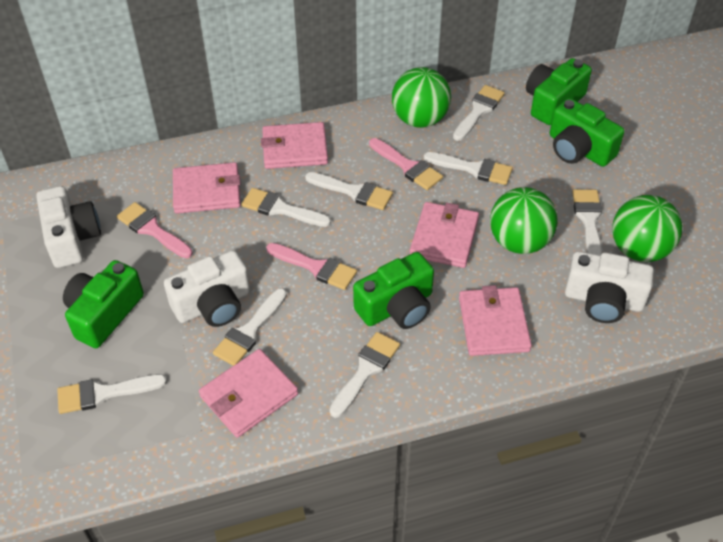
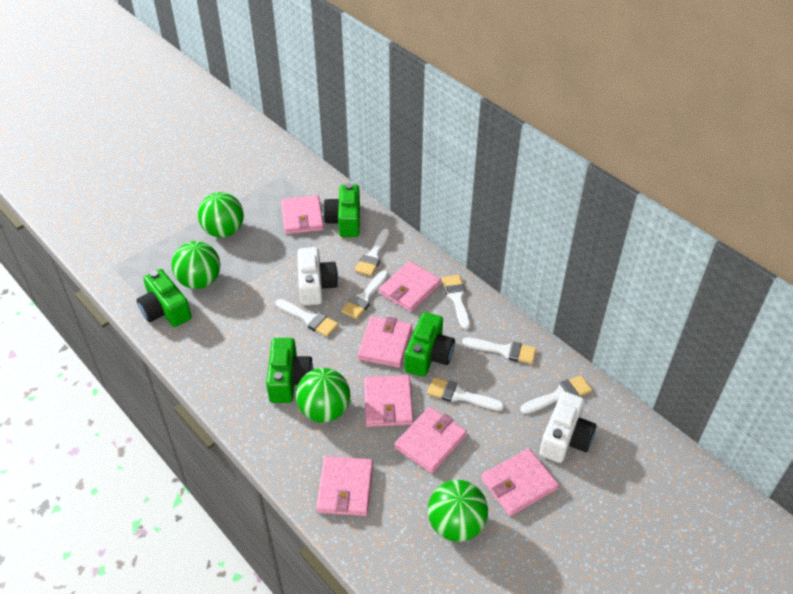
green ball: [392,67,451,128] [490,187,558,254] [612,195,682,262] = 3 -> [171,241,221,289] [198,192,244,238] [296,368,350,423] [428,480,488,542] = 4
pink brush: [117,202,193,258] [266,243,357,290] [369,138,443,190] = 3 -> none = 0
pink wallet: [173,162,241,214] [199,349,298,438] [261,122,328,169] [409,202,479,268] [459,285,532,356] = 5 -> [281,195,324,234] [316,456,373,516] [358,316,412,368] [364,375,413,427] [379,261,441,312] [395,407,467,473] [481,449,559,516] = 7
white brush: [57,374,167,414] [213,288,287,366] [241,188,331,227] [305,172,393,210] [329,332,400,418] [424,152,513,185] [453,85,505,141] [572,189,602,255] = 8 -> [275,299,339,337] [341,270,388,319] [355,229,390,276] [427,377,504,411] [442,275,470,329] [462,338,536,364] [520,375,592,414] = 7
white camera: [36,186,101,268] [164,250,250,327] [565,251,654,323] = 3 -> [297,247,338,305] [540,392,597,463] = 2

